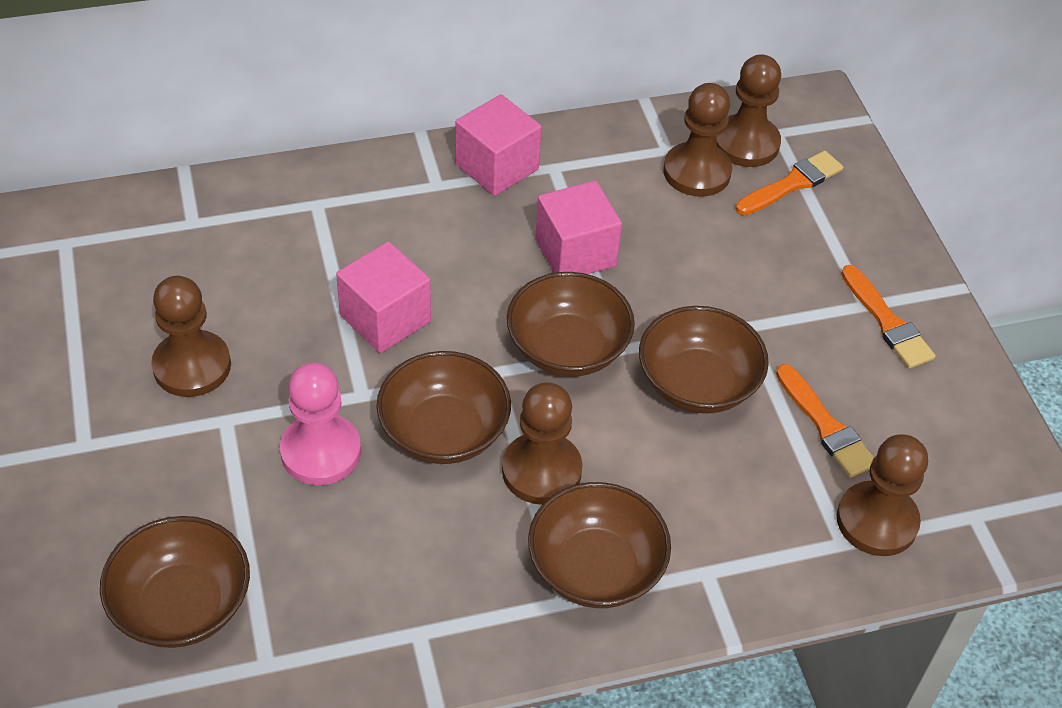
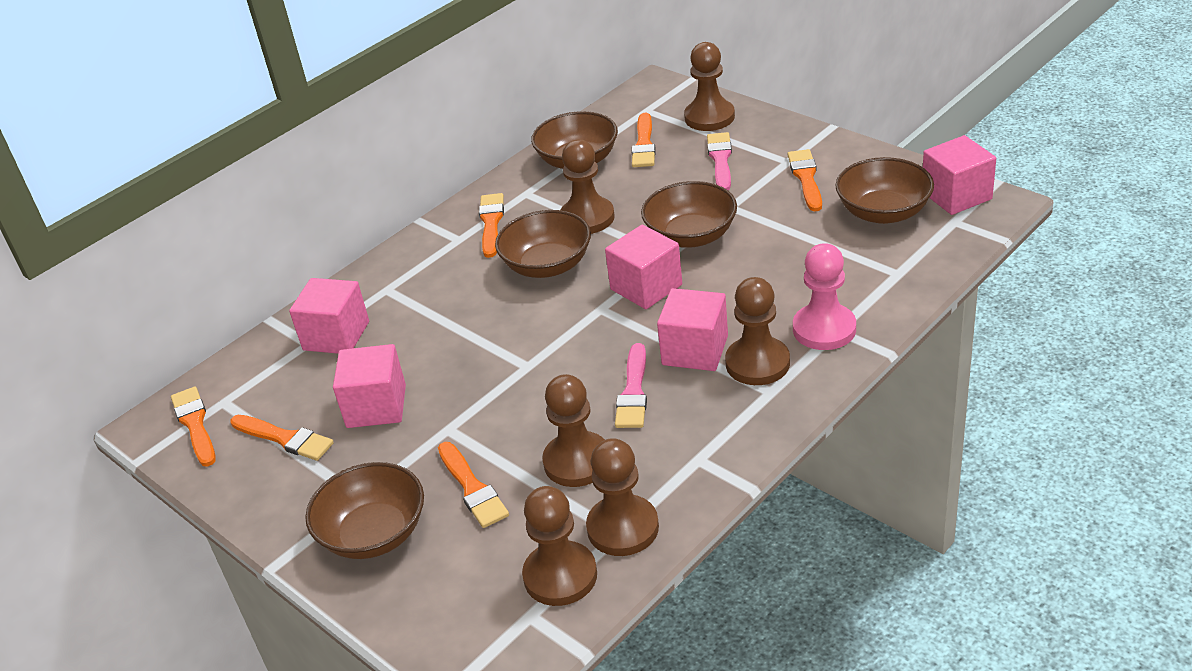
brown pawn: [151,276,231,397] [502,382,583,505] [664,83,732,197] [717,54,781,167] [837,434,928,556] = 5 -> [522,486,597,606] [542,374,605,487] [560,140,615,234] [586,438,659,556] [684,42,735,131] [725,277,790,385] = 6
orange brush: [736,151,843,215] [776,364,874,478] [841,265,936,368] = 3 -> [171,387,216,467] [230,415,334,461] [438,442,509,528] [479,193,504,258] [632,113,656,167] [787,149,822,211] = 6
pink brush: none = 0 -> [615,343,647,428] [707,132,732,190] = 2
pink cube: [336,242,431,353] [455,94,541,196] [535,181,622,274] = 3 -> [289,278,369,354] [333,344,406,428] [605,225,682,309] [657,288,728,371] [923,135,996,215] = 5

